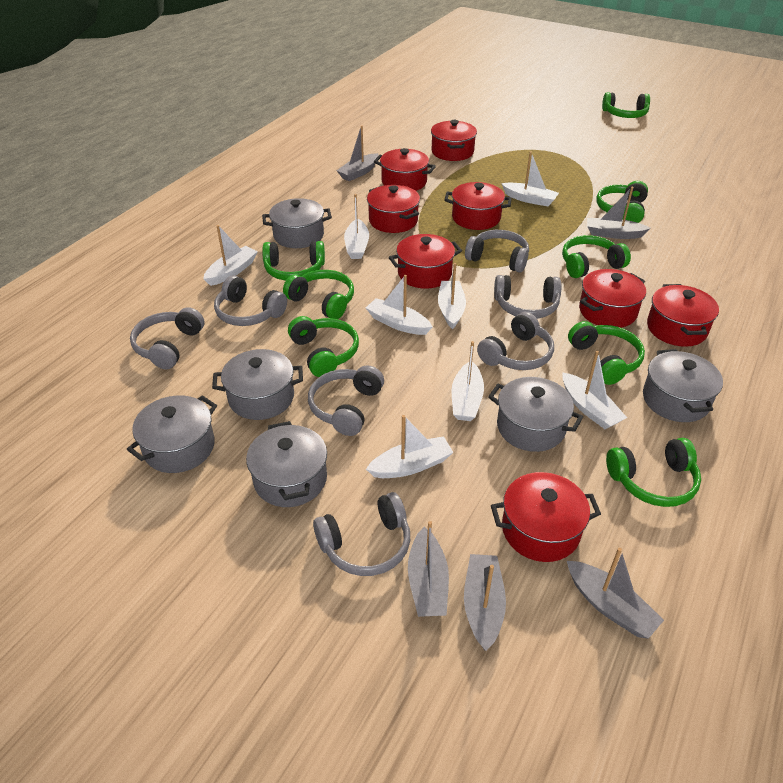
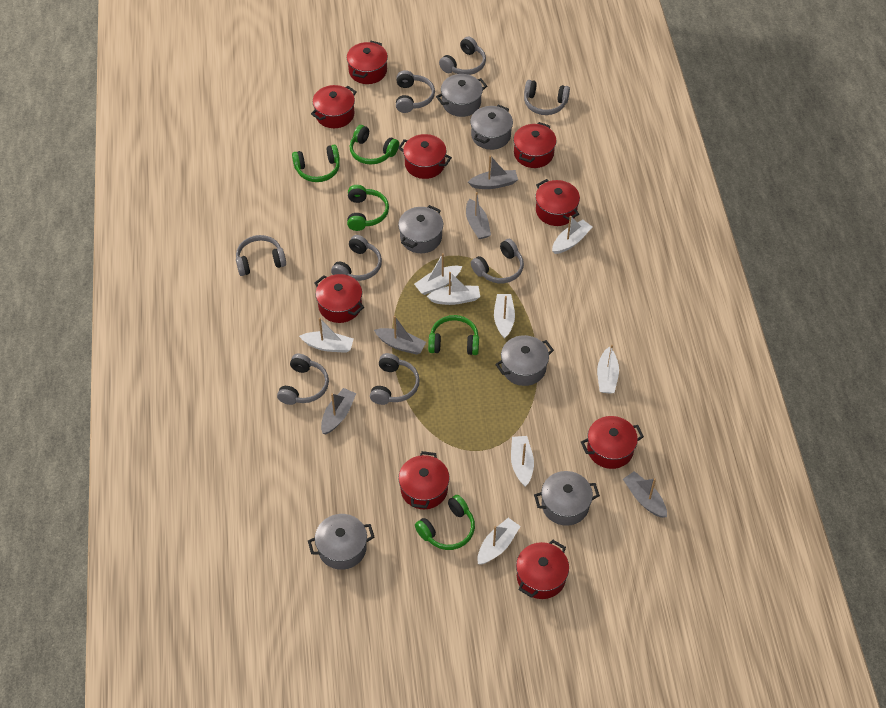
green headphones: [262,241,325,281] [283,270,354,319] [288,316,359,377] [562,235,631,278] [568,321,645,385] [597,181,648,223] [602,92,650,118] [606,438,701,507] = 8 -> [292,145,340,182] [347,185,389,231] [350,125,399,165] [415,495,475,550] [428,315,479,355] = 5
grey headphones: [130,307,205,369] [214,275,287,326] [308,365,384,436] [313,492,410,576] [465,230,529,273] [477,312,554,370] [494,275,561,319] = 7 -> [236,235,286,276] [277,354,329,405] [331,235,382,281] [370,353,420,405] [396,70,435,113] [439,36,486,75] [471,239,524,283] [524,80,570,115] = 8
red pot: [367,185,420,233] [374,148,436,191] [389,234,462,289] [431,120,477,161] [444,182,512,230] [491,472,601,562] [579,269,646,328] [647,284,719,347] = 8 -> [311,85,356,128] [314,274,364,323] [347,41,388,84] [398,134,452,179] [398,451,450,509] [513,122,557,168] [516,540,569,599] [535,179,580,226] [581,416,644,469] = 9

